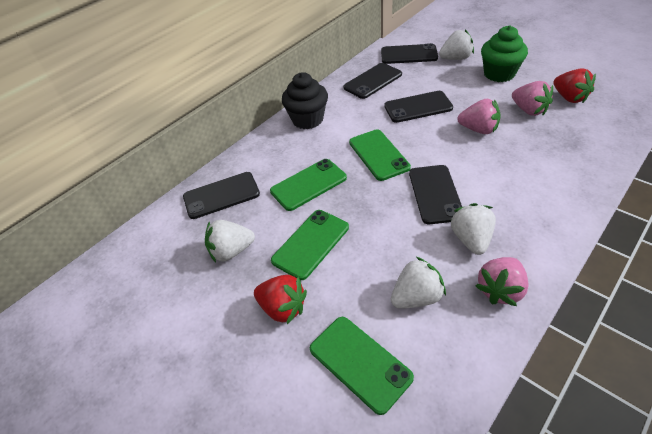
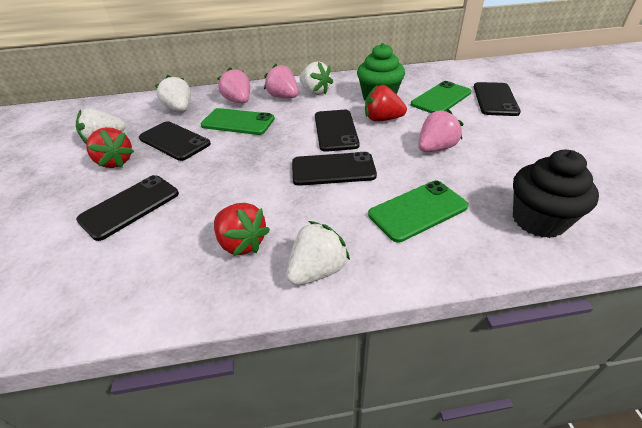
green phone: [270,159,347,211] [271,210,349,280] [310,317,414,415] [349,130,411,181] = 4 -> [201,108,275,135] [368,181,469,243] [411,81,471,113] = 3
red strawberry: [254,275,307,324] [553,68,596,103] = 2 -> [86,127,134,168] [214,203,270,256] [365,85,407,122] = 3

